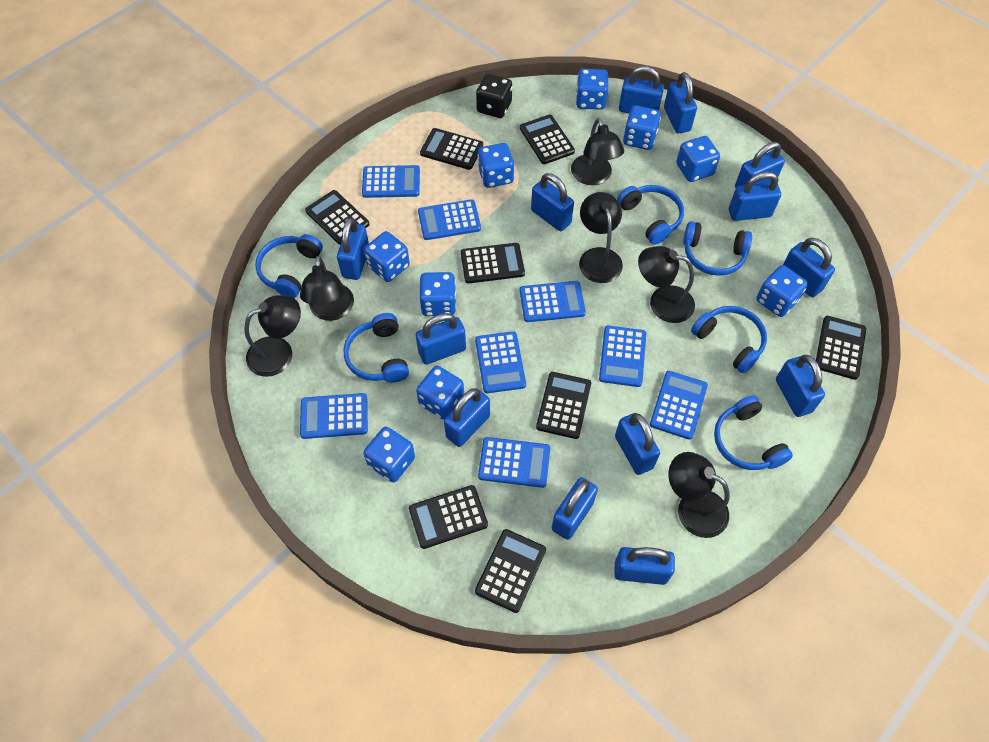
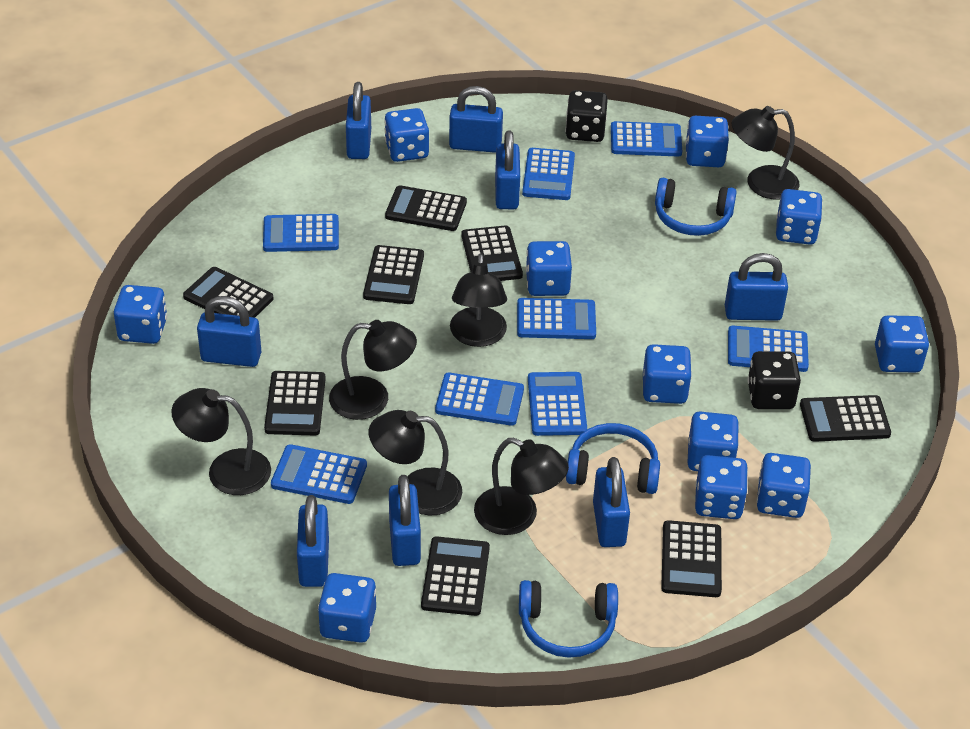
black dice: [476,74,512,118] = 1 -> [565,90,608,142] [747,351,801,409] = 2
blue dice: [364,231,410,282] [364,427,415,482] [416,366,464,420] [419,272,456,316] [478,143,514,188] [576,69,608,110] [623,105,661,150] [676,136,720,182] [756,265,808,317] = 9 -> [114,285,167,344] [318,573,376,643] [384,108,429,162] [526,241,572,296] [643,344,692,404] [685,116,729,167] [687,412,739,471] [695,455,748,519] [756,453,811,518] [776,189,823,245] [875,315,929,373] = 11
blue headphones: [255,234,323,298] [344,313,409,383] [617,185,684,245] [683,221,752,276] [691,306,767,373] [714,395,793,470] = 6 -> [519,580,618,658] [566,423,660,494] [655,178,737,236] = 3
blue padlock: [337,218,369,280] [416,313,466,365] [444,388,490,447] [531,173,574,231] [552,477,598,540] [614,547,675,585] [615,413,660,475] [619,66,664,113] [664,72,697,133] [729,172,781,221] [735,142,785,188] [776,355,825,417] [783,238,835,297] = 13 -> [197,296,261,367] [297,495,329,587] [346,82,371,159] [389,475,421,566] [449,86,503,153] [495,130,520,209] [593,457,630,547] [725,253,788,321] = 8

